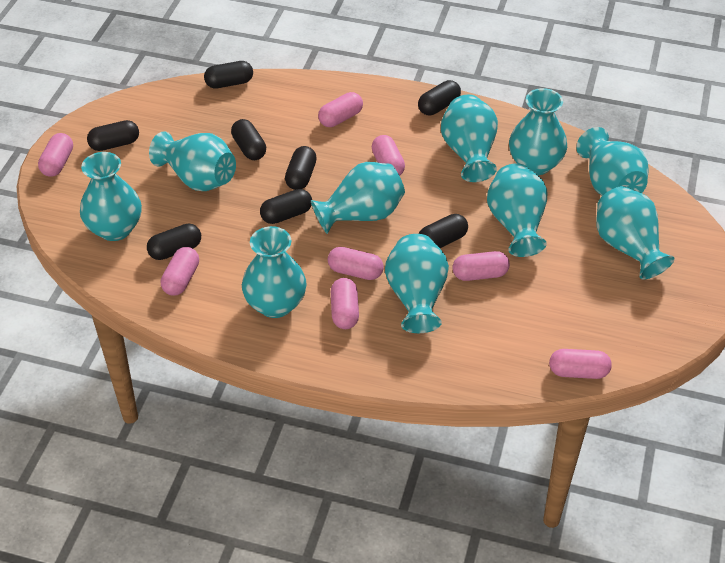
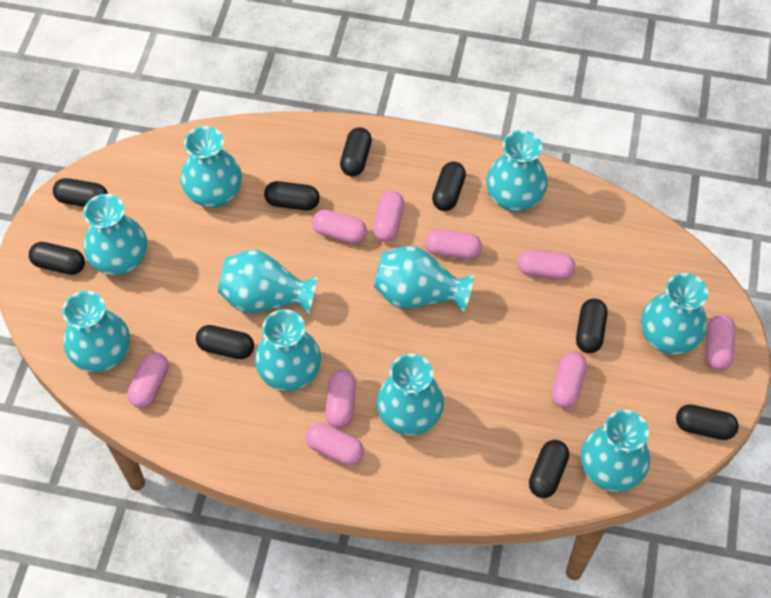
black capsule: [87,120,139,151] [147,224,201,260] [204,61,253,89] [231,119,266,160] [260,189,312,224] [285,146,317,190] [418,80,461,115] [418,214,468,248] = 8 -> [29,242,85,275] [53,178,108,207] [196,325,254,359] [264,181,320,211] [340,127,372,176] [432,162,466,211] [529,440,569,498] [576,298,607,353] [676,404,739,440] = 9
pink capsule: [38,133,73,177] [161,247,199,296] [318,92,363,127] [328,247,384,280] [331,278,359,329] [372,135,405,176] [452,251,510,281] [549,349,612,379] = 8 -> [127,352,169,408] [306,423,364,466] [312,210,367,244] [325,370,356,428] [373,191,404,242] [425,229,482,259] [518,249,575,280] [551,352,587,408] [706,314,736,370] = 9

